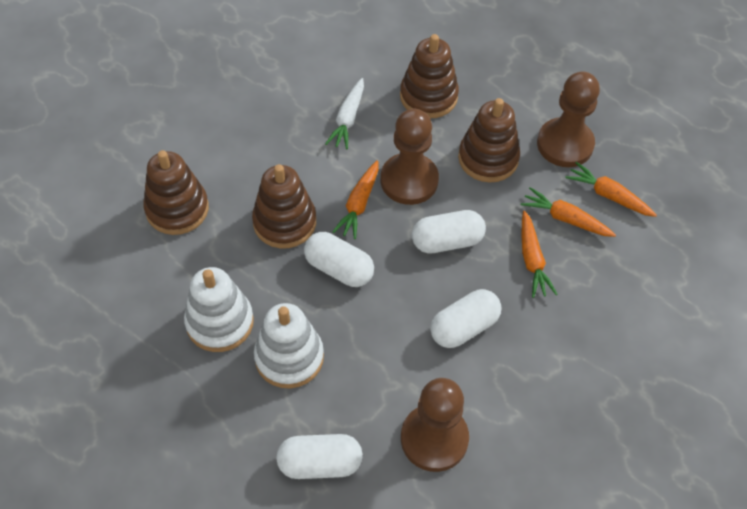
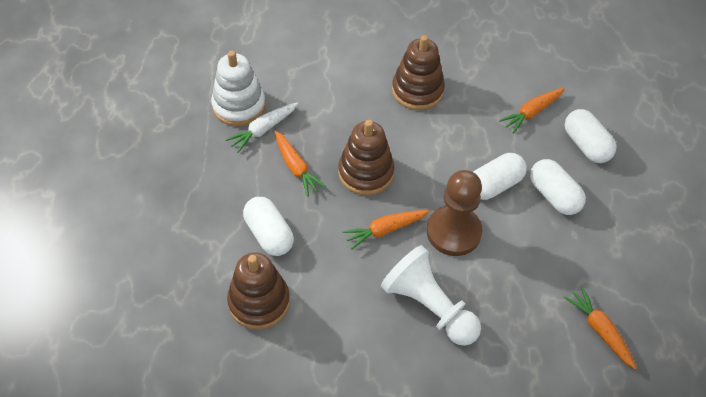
brown pawn: [381,109,439,205] [401,378,469,472] [537,72,600,167] = 3 -> [427,170,483,256] = 1
brown stacking toy: [143,150,209,235] [252,164,316,248] [400,34,459,118] [458,98,520,183] = 4 -> [227,252,290,330] [338,120,395,195] [392,35,445,110] = 3
white pawn: none = 0 -> [381,245,481,346] = 1
white stacking toy: [184,267,254,352] [254,303,324,389] = 2 -> [211,51,265,126] = 1

